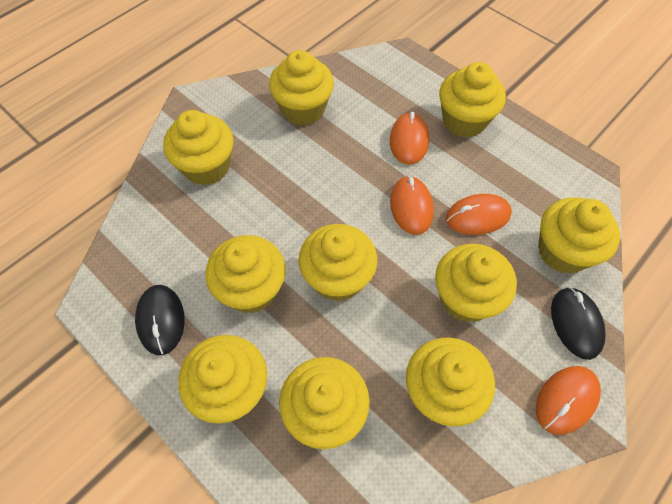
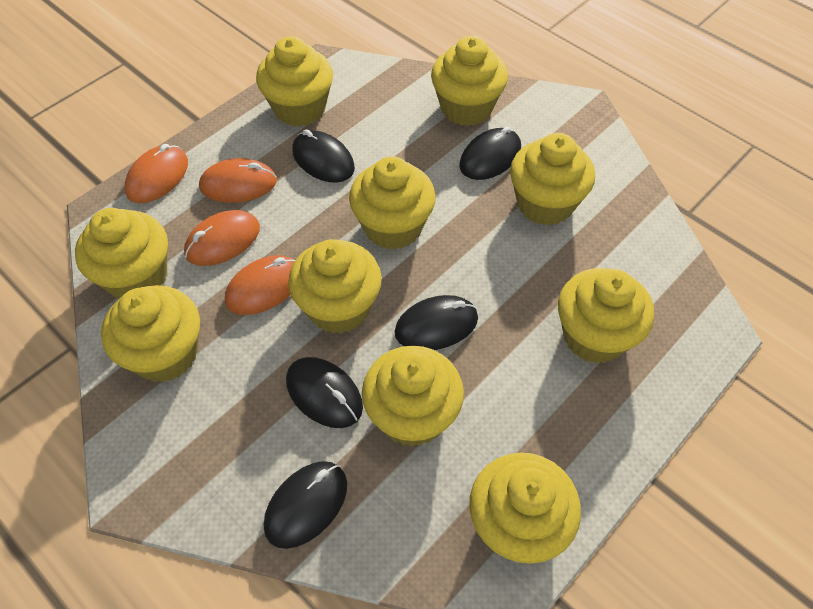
black mouse: [135,285,185,355] [551,287,606,360] = 2 -> [264,461,347,549] [286,357,363,428] [292,129,355,183] [394,295,478,350] [459,127,521,180] = 5

